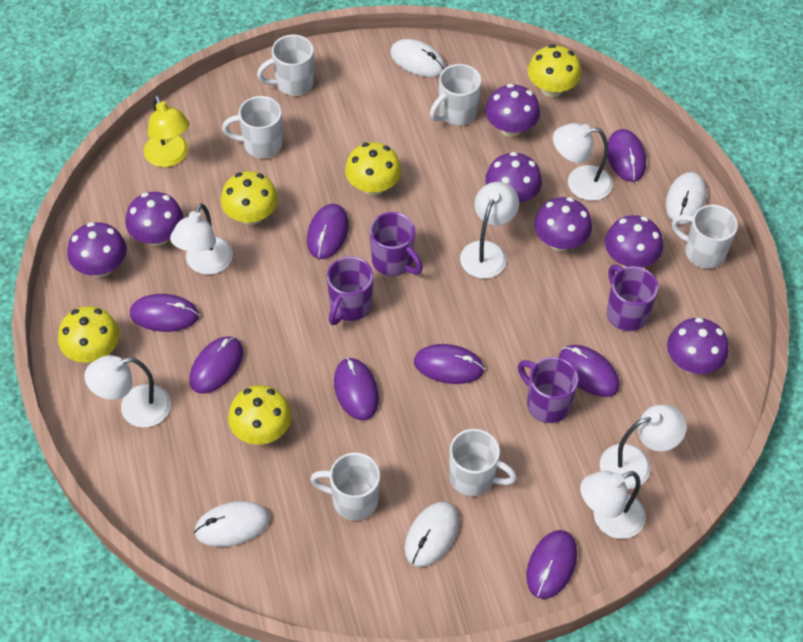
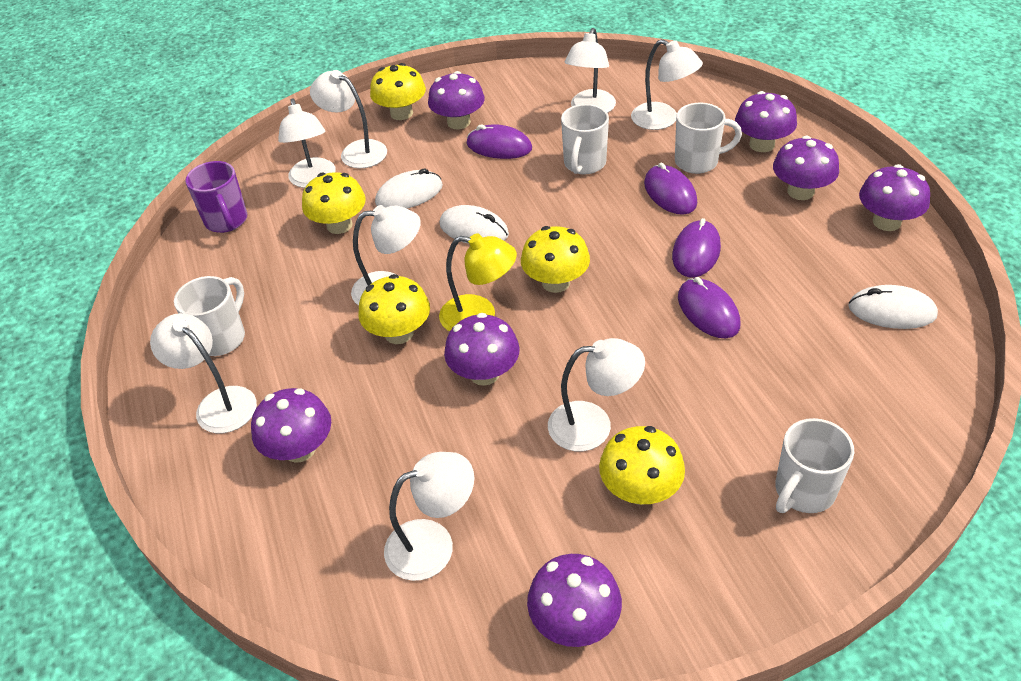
purple mouse: [130,294,199,332] [190,336,243,394] [307,204,349,259] [334,357,379,420] [414,344,485,384] [526,530,577,599] [559,345,620,397] [608,129,646,182] = 8 -> [467,124,532,159] [644,162,697,215] [672,218,721,278] [678,277,741,339] = 4
purple mug: [327,256,373,325] [370,212,423,276] [518,357,579,423] [607,265,658,331] = 4 -> [185,161,247,233] = 1
white lamp: [84,355,171,428] [170,203,233,275] [460,182,519,279] [553,123,613,201] [580,471,646,539] [600,405,687,489] = 6 -> [150,313,257,433] [278,99,336,188] [310,70,387,168] [351,205,421,305] [384,452,474,581] [548,338,645,451] [565,28,616,113] [631,39,703,130] = 8
white mouse: [194,501,270,547] [390,39,446,77] [405,502,459,567] [666,172,707,225] = 4 -> [375,169,443,209] [439,205,509,244] [848,285,938,329] = 3
white mug: [222,96,283,158] [257,35,314,96] [310,452,380,521] [430,64,481,126] [449,429,517,496] [672,205,738,269] = 6 -> [174,276,245,356] [561,104,609,174] [675,103,742,174] [775,418,854,513] = 4

